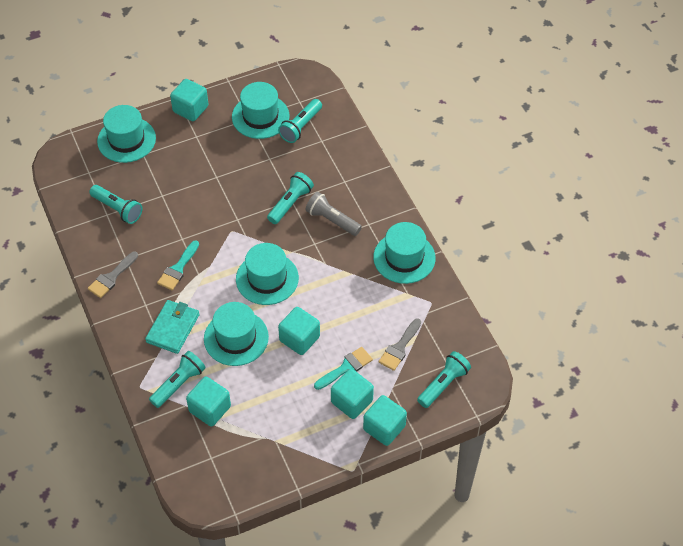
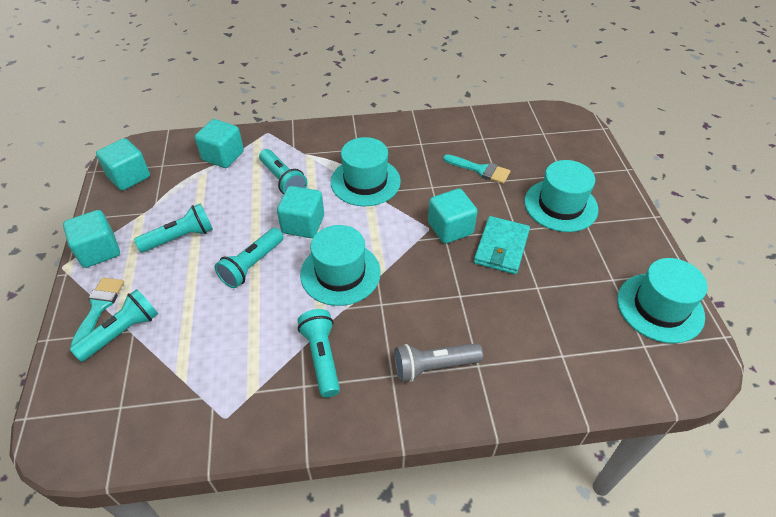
grey brush: [88,251,138,298] [378,318,421,371] = 2 -> none = 0
turquoise hat: [97,105,156,163] [204,302,269,366] [232,82,289,139] [236,243,299,305] [373,222,436,284] = 5 -> [300,225,381,306] [331,137,401,206] [524,160,598,232] [617,258,708,343] = 4

